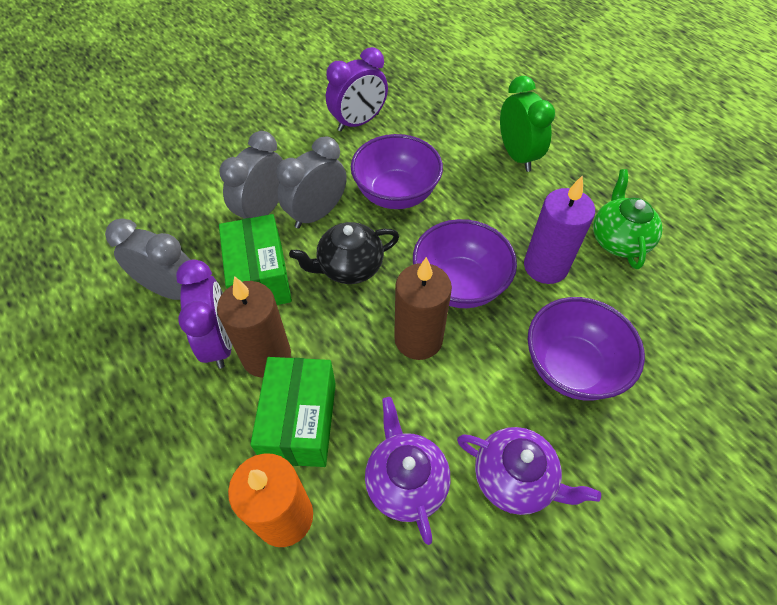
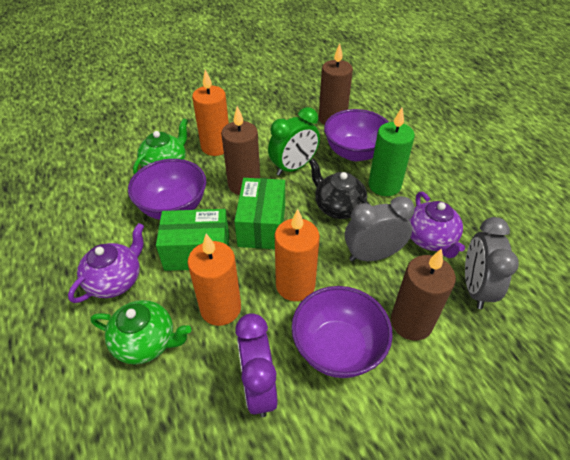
brown candle: [217,276,291,378] [394,257,452,360] = 2 -> [221,106,260,195] [319,43,353,125] [391,248,456,341] = 3
green candle: none = 0 -> [368,108,415,196] = 1
green teapot: [593,169,663,269] = 1 -> [90,300,191,365] [133,118,188,174] = 2
grey clock: [105,218,191,300] [220,131,283,219] [276,136,347,229] = 3 -> [345,196,415,261] [465,217,519,309] = 2
orange candle: [228,453,313,547] = 1 -> [187,234,241,326] [192,69,229,156] [275,209,320,301] = 3
purple candle: [524,175,595,284] = 1 -> none = 0
purple clock: [176,259,232,368] [326,47,388,132] = 2 -> [235,313,278,417] = 1

